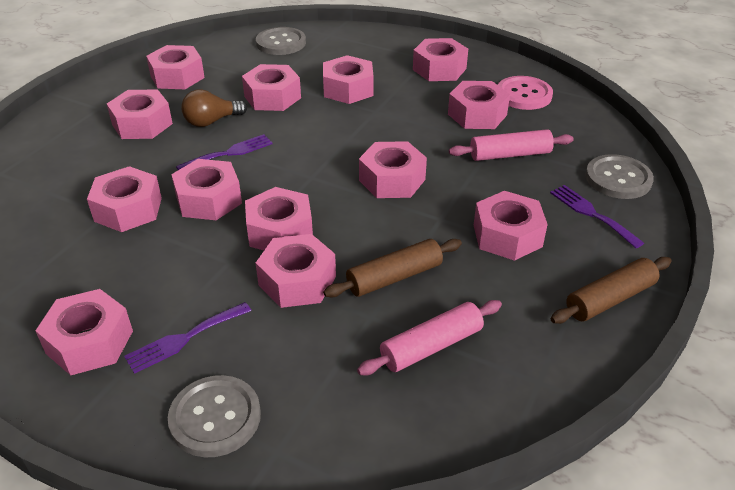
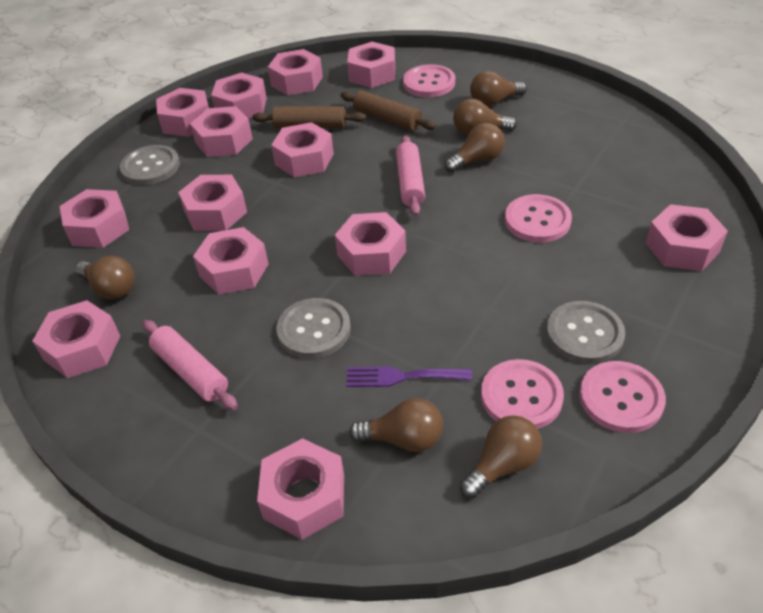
brown light bulb: [181,89,247,127] = 1 -> [75,256,134,299] [349,398,443,452] [444,123,505,173] [453,99,517,135] [460,415,542,499] [470,71,527,106] = 6
pink button: [498,76,553,110] = 1 -> [403,64,455,97] [481,359,564,429] [505,194,572,243] [579,361,666,433] = 4
purple fork: [124,302,251,374] [176,134,273,170] [550,185,644,248] = 3 -> [346,366,472,387] = 1

